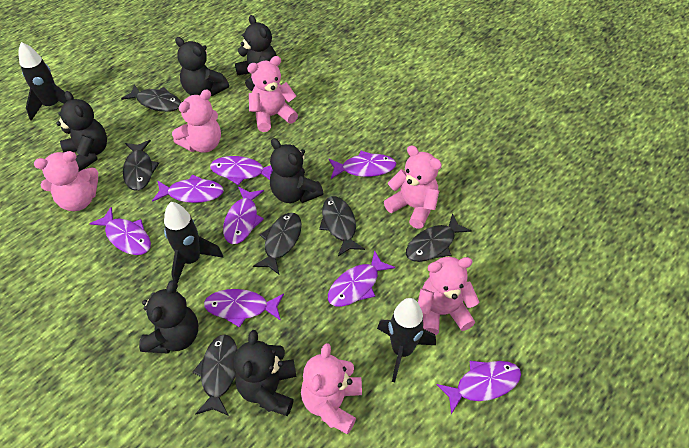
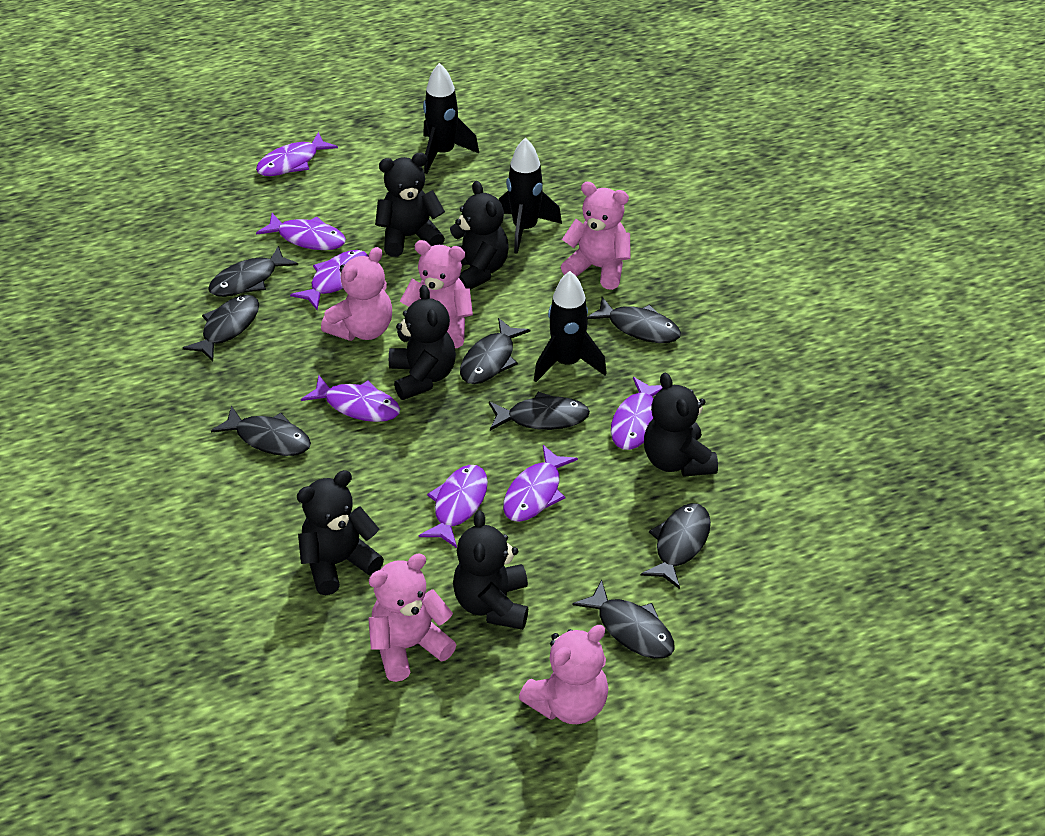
black fish: [121,84,181,112] [123,140,159,191] [193,335,238,416] [253,213,302,274] [319,196,365,256] [406,213,472,262] = 6 -> [183,295,259,361] [208,246,298,297] [211,405,311,456] [460,318,530,384] [489,392,590,431] [573,580,675,659] [587,297,681,343] [641,503,711,589] = 8
pink teddy bear: [34,151,99,211] [172,89,221,153] [247,56,298,132] [301,343,362,434] [384,145,442,229] [418,257,479,335] = 6 -> [321,247,392,341] [368,553,457,682] [400,240,473,348] [519,625,608,724] [561,182,631,290] = 5
purple fish: [89,207,151,255] [152,175,224,203] [204,289,284,327] [210,156,273,185] [223,187,264,244] [328,250,395,307] [329,151,396,179] [436,361,521,414] = 8 -> [256,132,338,176] [256,213,346,250] [290,250,369,310] [301,375,400,422] [419,465,488,548] [503,445,578,522] [611,377,662,450] = 7

